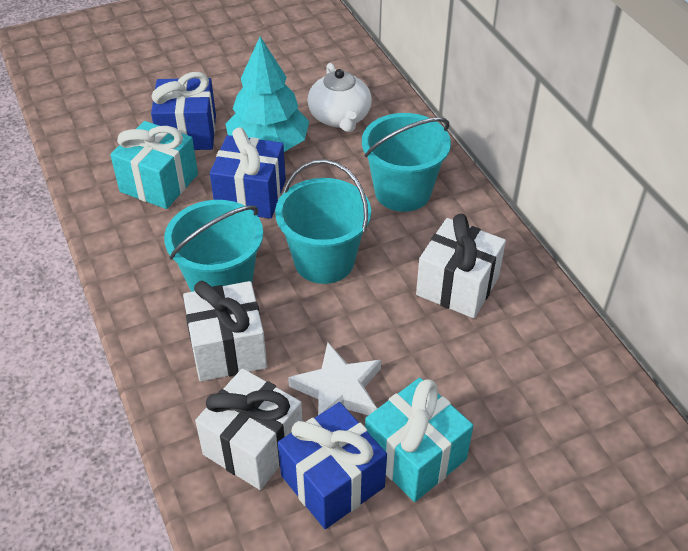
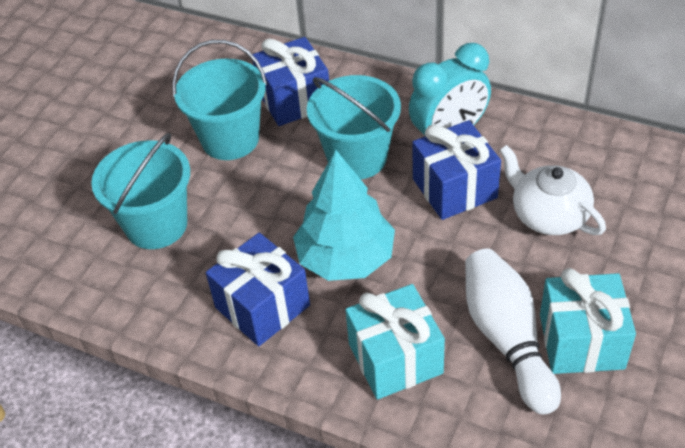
turquoise clock: none = 0 -> [409,43,491,135] = 1
white bowling pin: none = 0 -> [465,249,561,415] = 1
white gift: [183,281,267,381] [195,368,303,490] [416,214,506,318] = 3 -> none = 0
white star: [288,342,381,415] = 1 -> none = 0

